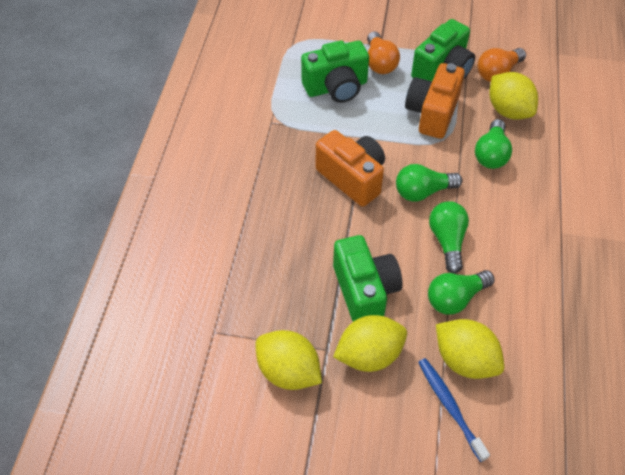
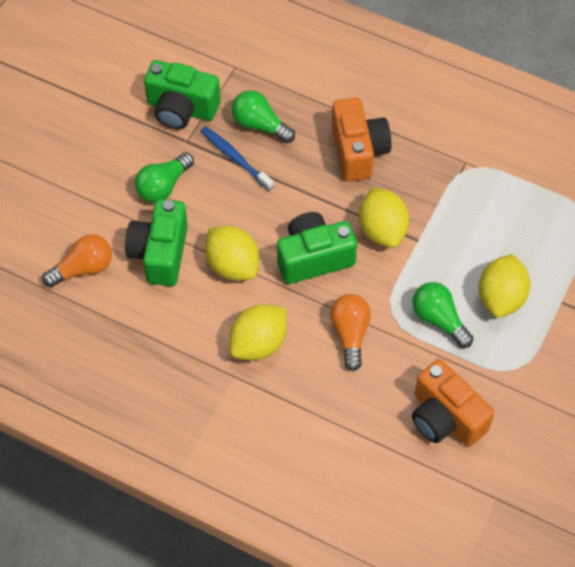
green light bulb: [396,164,462,202] [428,270,495,315] [429,201,469,274] [475,119,512,169] = 4 -> [135,152,194,203] [232,90,295,143] [412,282,473,348] = 3

